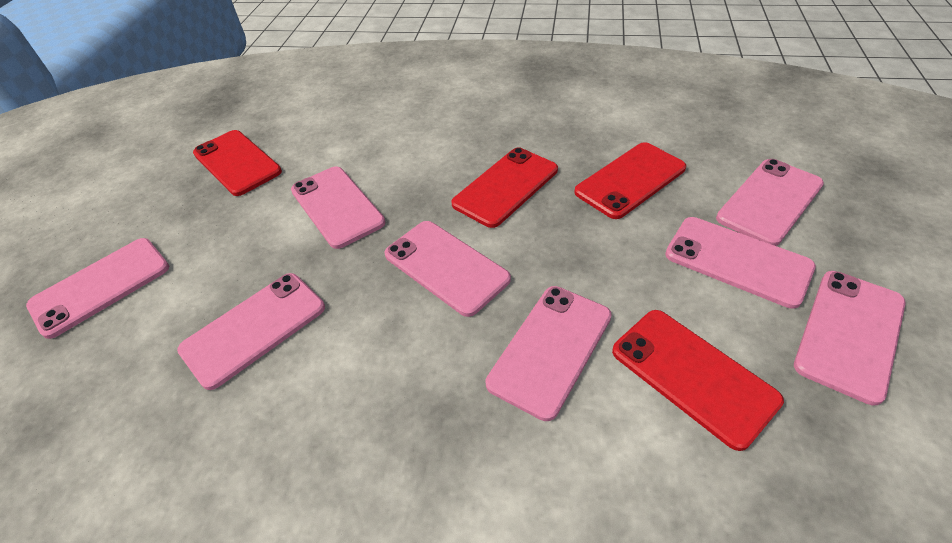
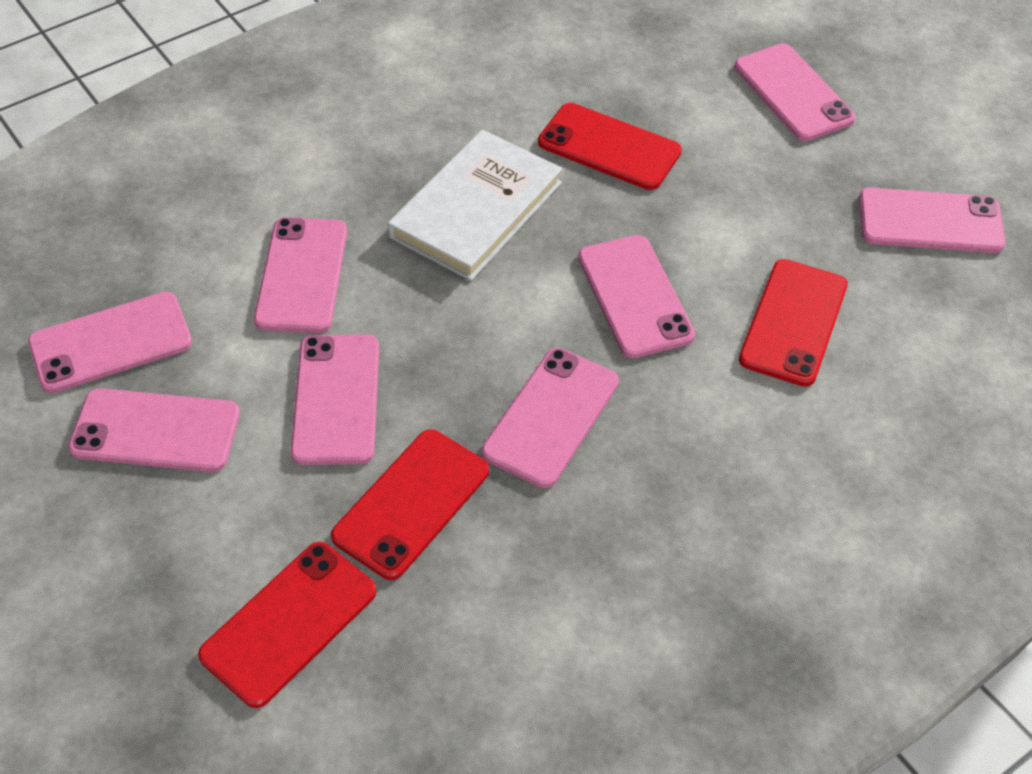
white book: none = 0 -> [388,130,562,281] = 1

